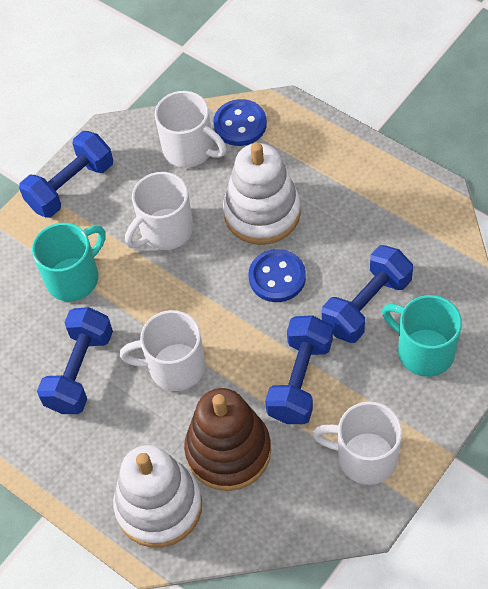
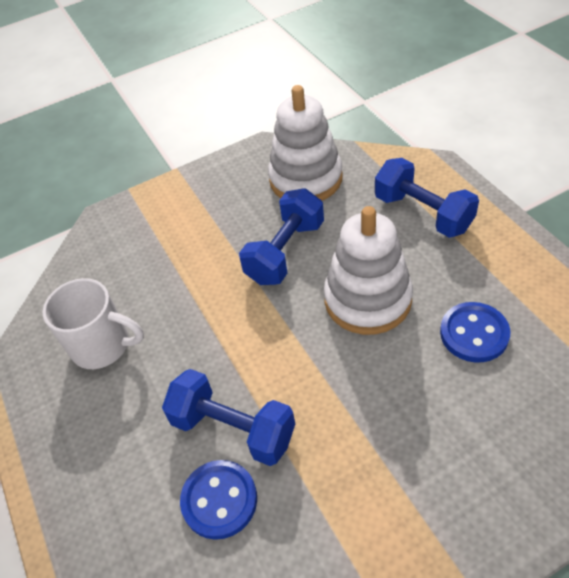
blue dumbbell: [19,131,113,218] [37,307,113,414] [265,315,333,424] [322,245,413,343] = 4 -> [162,369,295,466] [239,188,324,285] [375,158,479,238] = 3
brown stacking toy: [184,388,271,491] = 1 -> none = 0
turquoise mug: [32,223,106,301] [382,295,462,377] = 2 -> none = 0
white mug: [120,310,206,391] [125,172,193,250] [155,91,226,168] [312,402,402,485] = 4 -> [42,278,144,369] = 1

